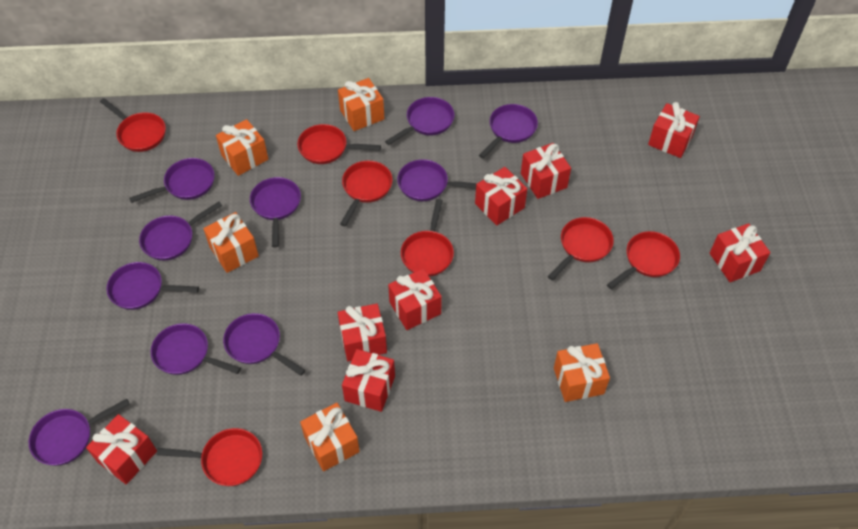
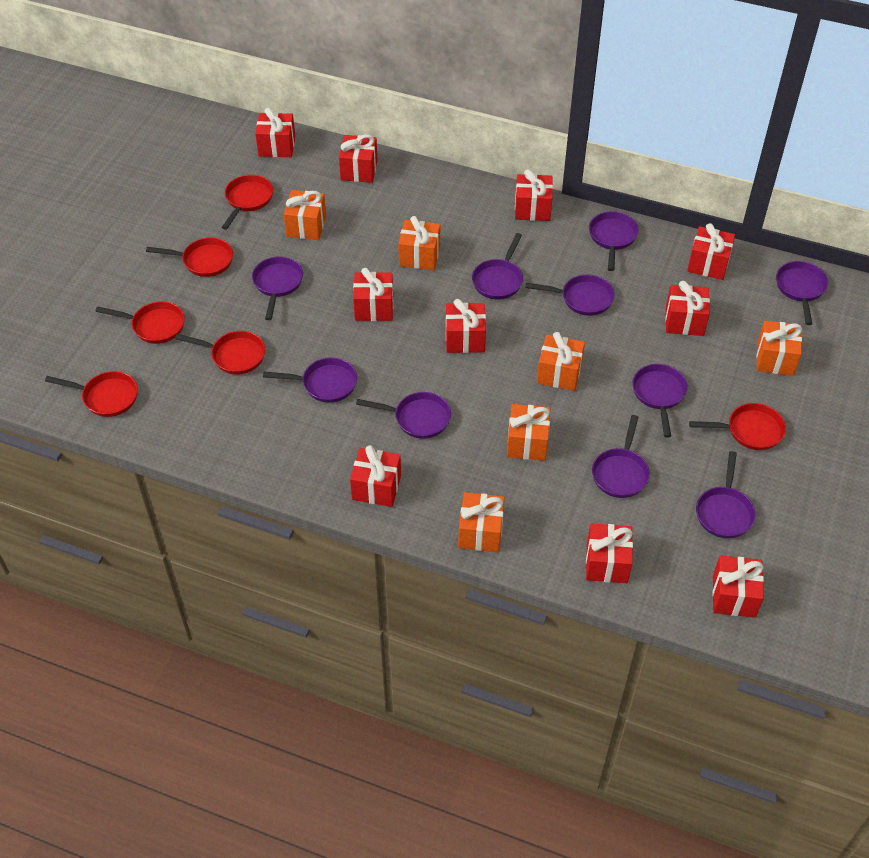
orange gift: [203,212,259,273] [216,119,268,176] [300,403,360,471] [338,78,384,131] [554,343,610,402] = 5 -> [284,190,326,240] [398,216,440,270] [458,492,505,552] [507,404,551,461] [537,332,585,391] [756,321,802,376] = 6
red gift: [86,414,157,485] [338,304,387,361] [342,349,395,412] [388,269,442,330] [475,167,527,225] [521,143,571,199] [648,102,700,158] [710,223,770,282] = 8 -> [255,108,295,157] [339,134,378,183] [350,445,401,507] [353,268,393,321] [446,299,486,353] [515,170,553,221] [586,523,633,583] [665,281,710,336] [687,223,735,280] [712,555,764,618] = 10
red pan: [100,98,166,152] [157,428,262,486] [297,124,381,164] [340,161,393,226] [401,199,454,277] [548,217,614,281] [607,231,680,289] = 7 -> [45,371,138,417] [95,301,185,344] [146,237,233,277] [175,331,265,374] [222,175,273,230] [689,403,786,450] = 6

